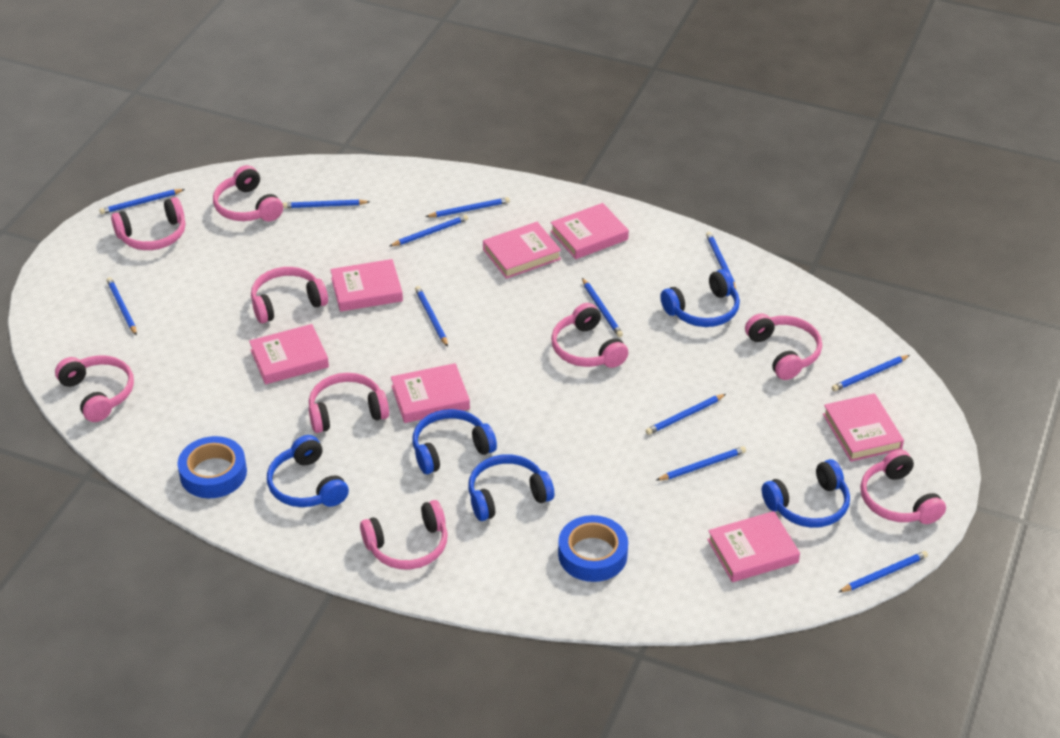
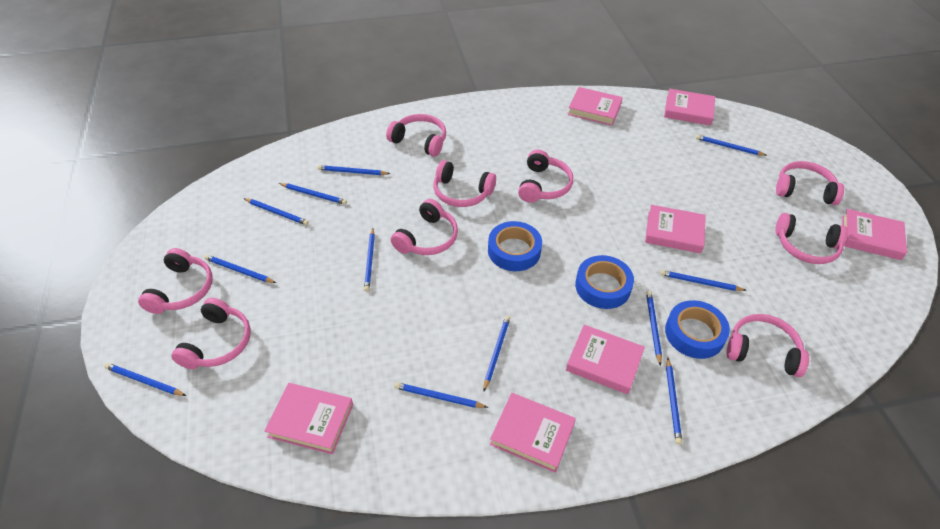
blue headphones: [267,435,349,507] [413,409,497,474] [468,454,554,521] [660,269,740,327] [762,459,850,528] = 5 -> none = 0
blue tape: [178,436,247,498] [558,515,628,582] = 2 -> [488,221,542,271] [575,255,634,309] [665,300,730,359] = 3

